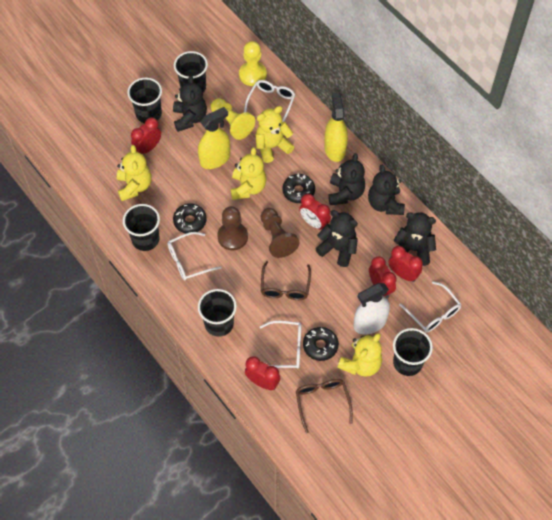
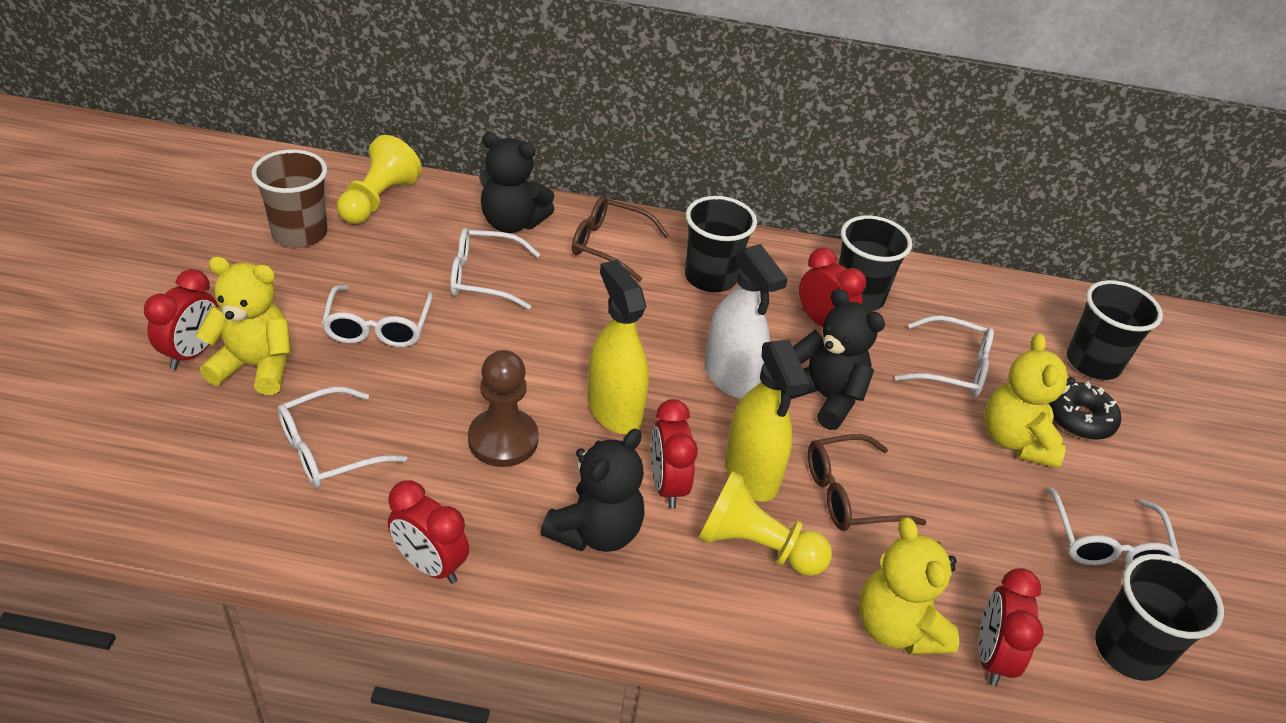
black cup: [123,204,160,251] [127,78,162,123] [174,51,208,93] [198,289,237,337] [393,328,433,376] = 5 -> [685,196,757,292] [839,215,912,311] [1067,280,1163,380] [1095,554,1224,681] = 4
black donut: [173,204,207,233] [282,173,315,203] [303,327,339,361] = 3 -> [1048,381,1121,440] = 1
black teddy bear: [173,76,207,132] [316,210,358,267] [328,153,365,205] [368,165,405,215] [393,212,436,266] = 5 -> [479,132,554,233] [541,429,645,552] [790,289,885,430] = 3
brown cup: none = 0 -> [251,149,327,248] = 1
brown pawn: [218,206,248,250] [261,208,300,258] = 2 -> [468,350,539,467] = 1
white glasses: [167,232,222,281] [244,80,296,122] [260,321,302,369] [399,281,462,333] = 4 -> [277,387,407,488] [321,285,433,347] [450,228,540,309] [895,315,994,397] [1047,487,1180,565] = 5
yellow teddy bear: [117,145,152,201] [231,147,266,200] [256,106,294,163] [337,333,382,377] = 4 -> [196,256,291,395] [859,517,959,655] [985,333,1075,468] = 3

